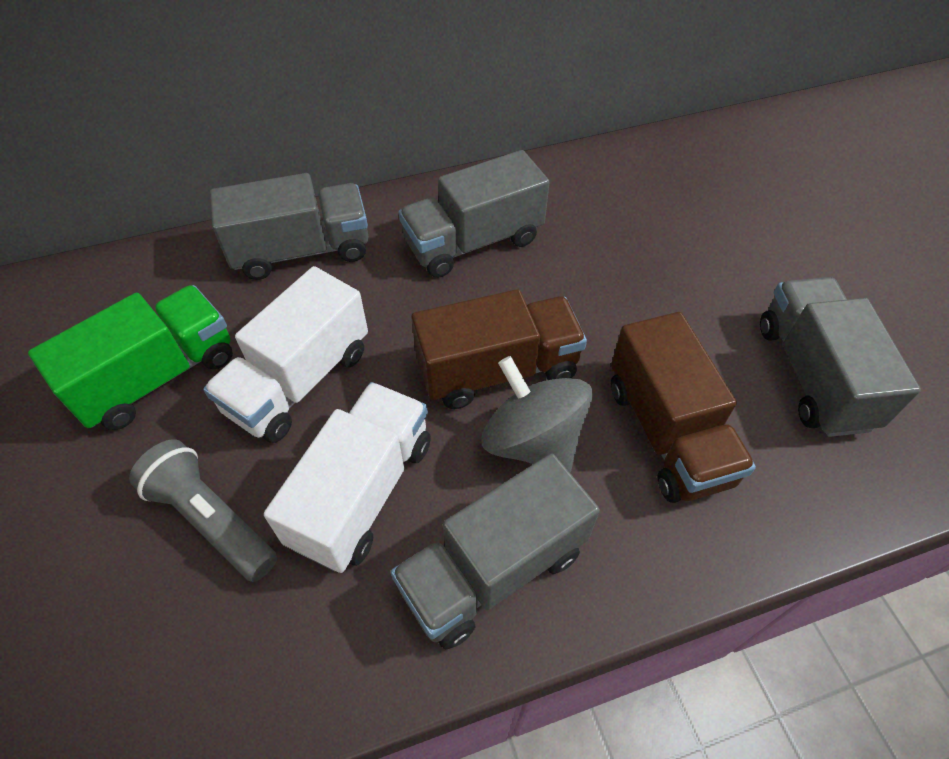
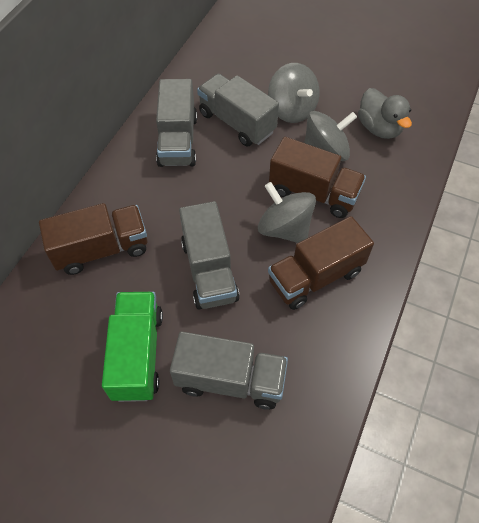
brown truck: [411,289,587,409] [611,312,756,503] = 2 -> [39,203,148,275] [268,216,374,310] [269,137,366,218] = 3
grey duck: none = 0 -> [358,88,412,139] = 1
grey flashlight: [129,439,277,582] = 1 -> none = 0
grey spinning top: [482,356,593,472] = 1 -> [258,182,316,243] [268,63,320,123] [304,111,357,161] = 3
white truck: [203,266,368,443] [264,382,431,573] = 2 -> none = 0

